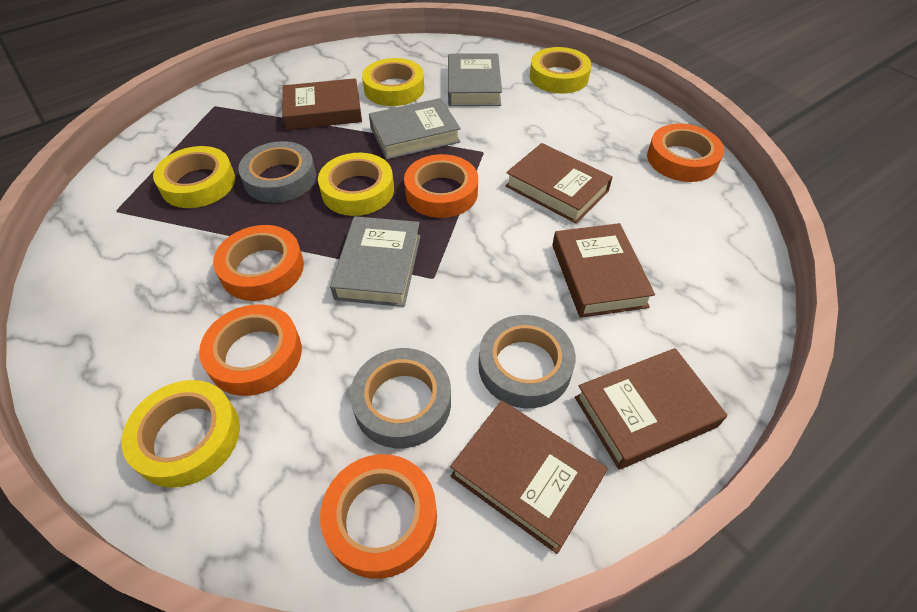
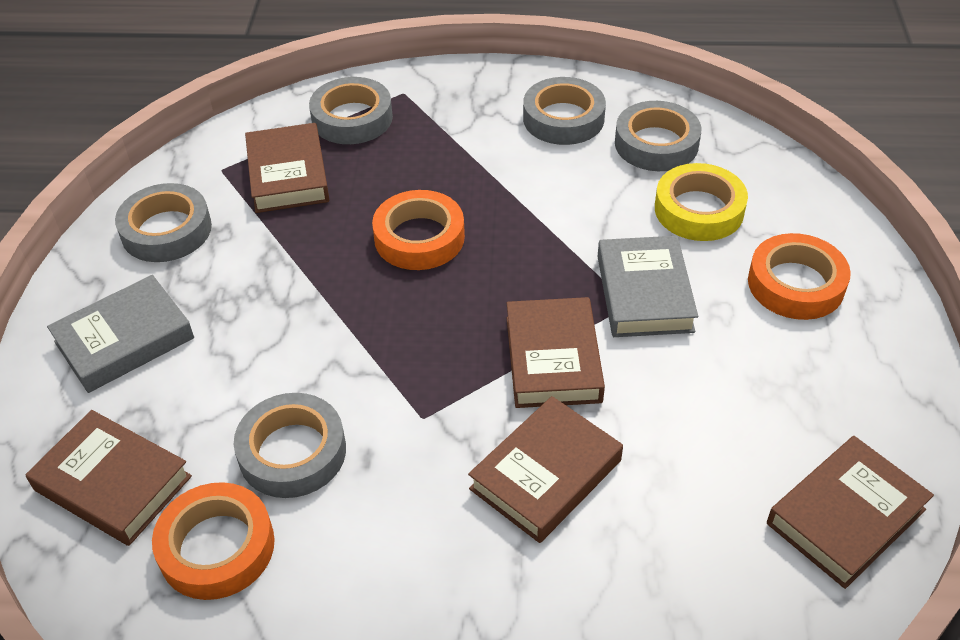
grey book: [330,216,421,307] [369,98,461,160] [448,53,502,106] = 3 -> [47,275,194,393] [597,236,698,337] = 2
grey tape: [238,141,316,203] [350,348,451,448] [479,315,576,408] = 3 -> [115,183,212,262] [234,393,346,498] [309,77,393,144] [523,77,606,145] [615,101,701,171] = 5
orange tape: [199,304,302,396] [213,225,304,301] [320,454,437,579] [404,154,478,218] [647,124,724,182] = 5 -> [152,482,275,600] [372,190,465,270] [748,233,851,320] = 3
yellow tape: [121,380,240,488] [153,146,235,208] [318,153,394,216] [362,58,424,106] [530,47,592,94] = 5 -> [655,163,748,241] = 1

